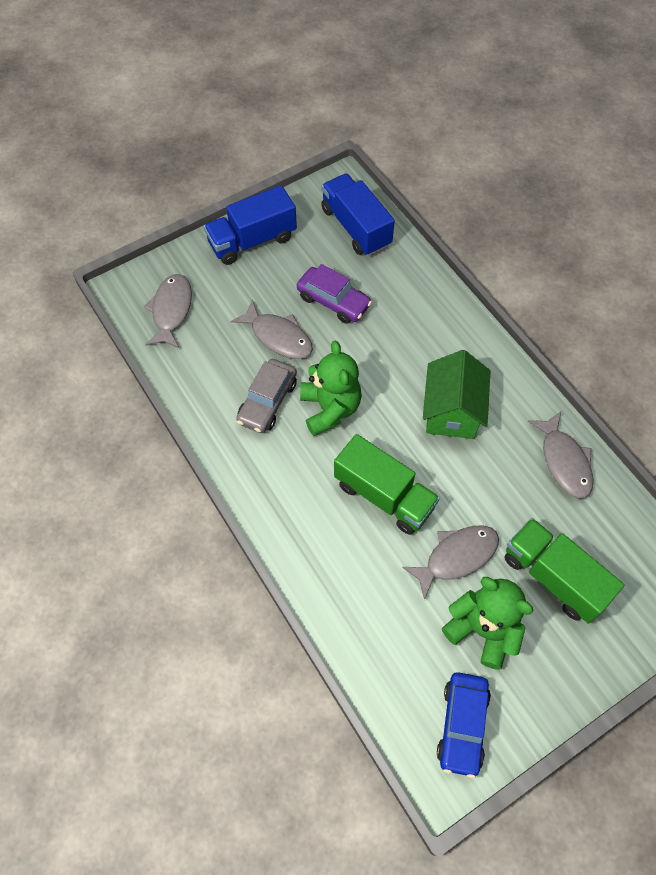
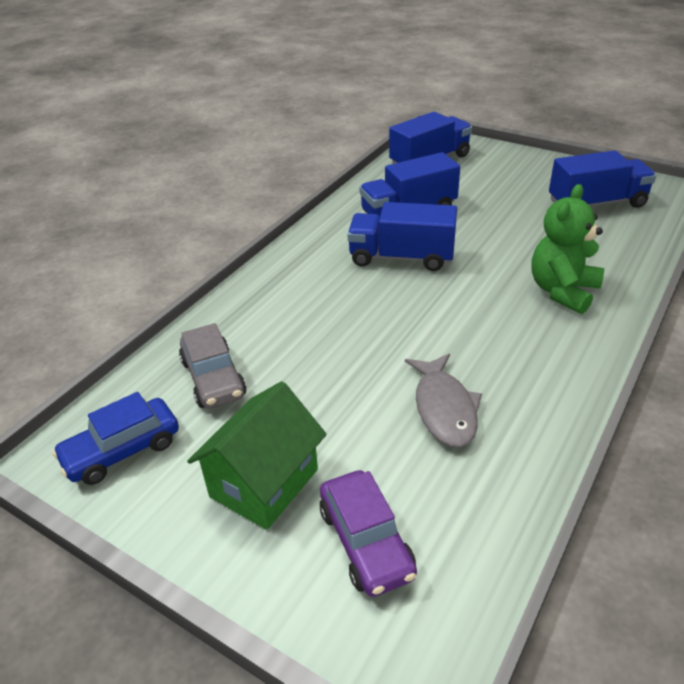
blue truck: [204,185,297,265] [321,173,395,256] = 2 -> [347,202,457,271] [360,152,460,216] [389,112,472,164] [549,150,656,208] = 4
green teddy bear: [300,341,362,436] [442,577,533,670] = 2 -> [531,184,604,314] = 1
green truck: [334,434,440,535] [505,518,624,623] = 2 -> none = 0
grey fish: [144,274,192,348] [231,300,313,359] [402,525,499,600] [528,412,593,498] = 4 -> [405,353,482,447] = 1

